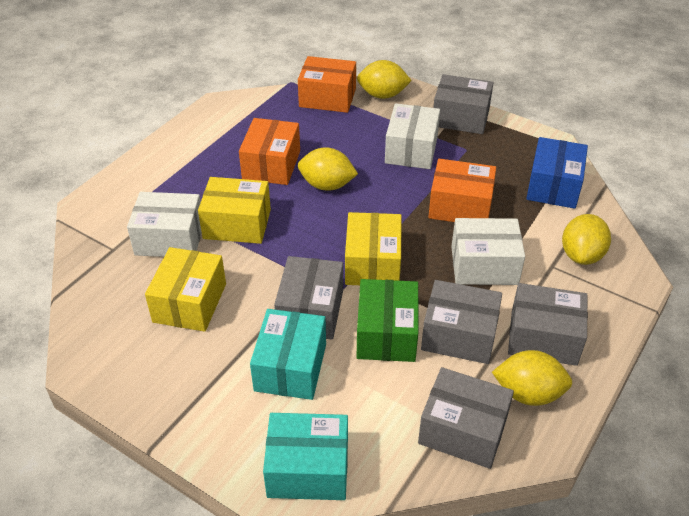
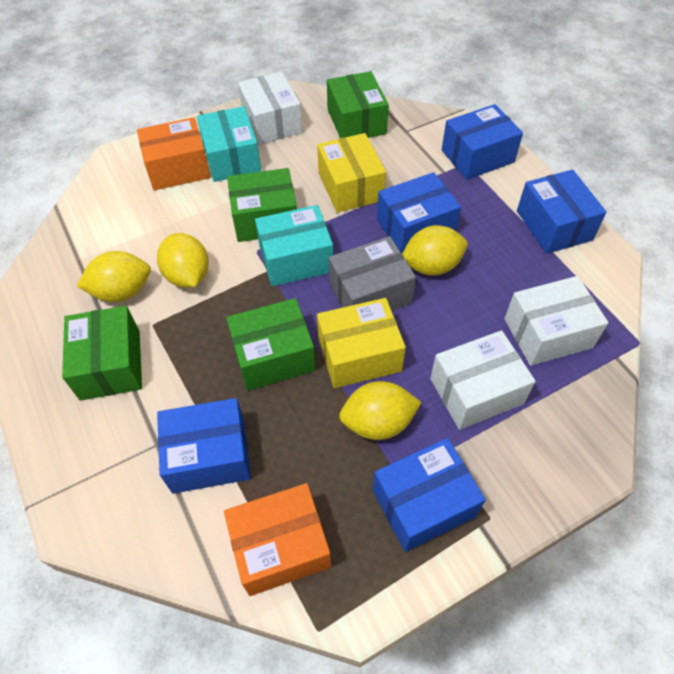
blue box: [526,137,588,209] = 1 -> [157,398,251,494] [373,438,486,552] [377,172,461,253] [442,104,523,180] [517,170,607,254] = 5
green box: [357,279,418,362] = 1 -> [62,306,142,401] [226,298,316,391] [227,168,297,242] [327,71,389,138] = 4
grey box: [274,256,343,339] [418,367,514,469] [421,280,502,364] [433,74,494,134] [508,283,588,366] = 5 -> [329,236,416,311] = 1
orange box: [239,118,300,185] [298,56,356,113] [428,159,496,222] = 3 -> [137,117,211,191] [224,483,331,596] = 2
yellow box: [145,247,226,332] [198,177,271,244] [345,212,402,285] = 3 -> [317,133,386,213] [317,298,406,388] = 2

